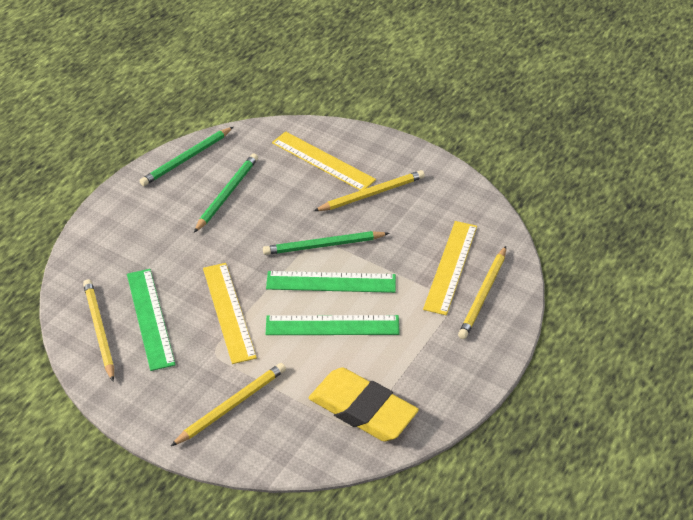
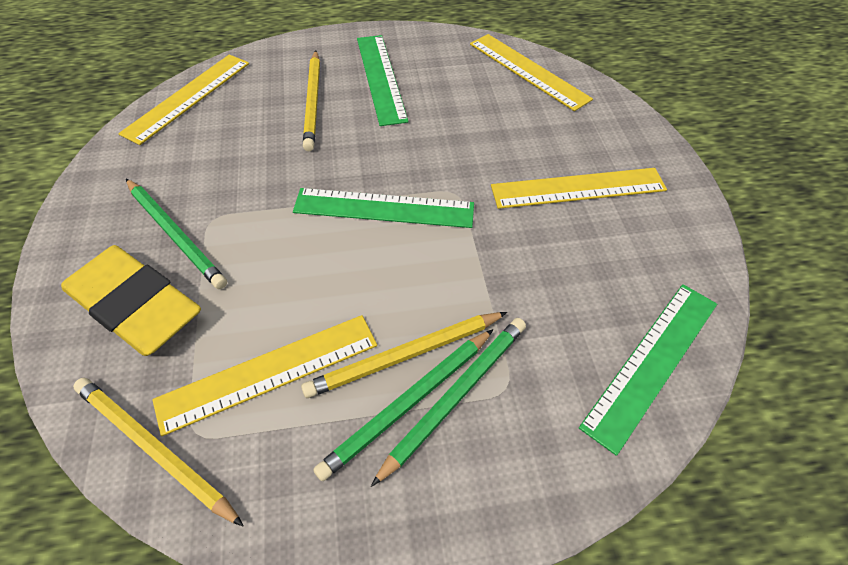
yellow pencil: [83,279,114,381] [171,363,286,446] [314,170,425,211] [458,246,506,339] = 4 -> [73,378,244,526] [301,312,507,398] [303,51,320,151] = 3
yellow ruler: [203,263,257,364] [272,131,376,191] [423,221,477,315] = 3 -> [118,54,249,145] [152,315,377,436] [470,34,593,111] [491,168,667,209] = 4

